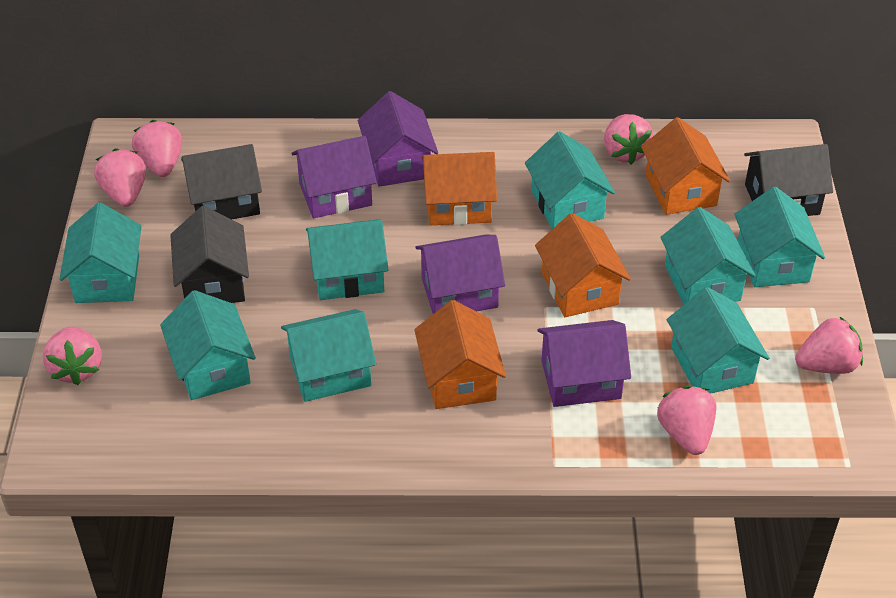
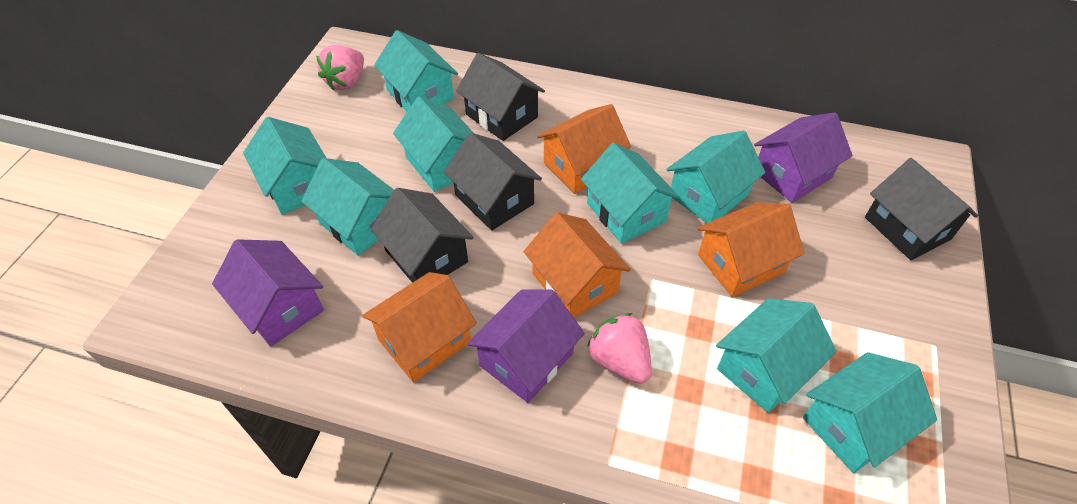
black house: [170,206,249,303] [181,144,262,219] [744,144,833,216] = 3 -> [370,188,474,283] [444,133,542,230] [456,53,545,141] [865,158,978,260] = 4
pink strawberry: [43,327,102,385] [94,148,146,207] [132,120,182,177] [604,114,653,165] [657,386,716,455] [795,316,863,374] = 6 -> [316,45,364,90] [587,313,652,384] = 2
purple house: [291,136,377,218] [358,91,438,187] [415,235,505,314] [538,320,631,407] = 4 -> [212,239,324,347] [467,289,585,403] [754,112,853,203] = 3

